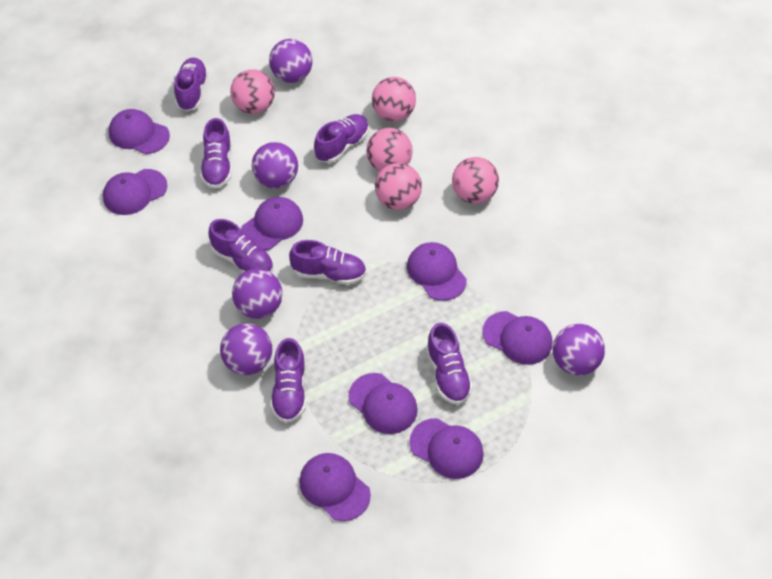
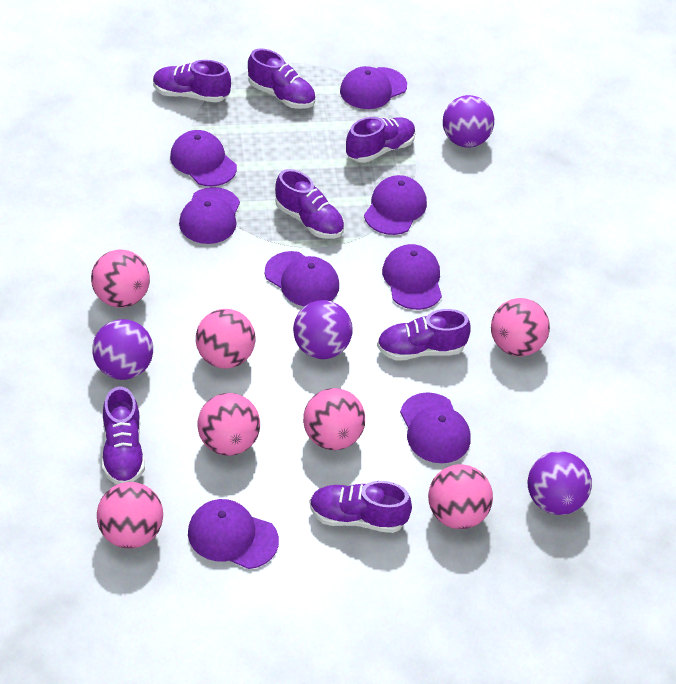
pink ball: [230,69,275,114] [367,128,412,171] [372,77,416,122] [375,163,422,210] [452,157,499,204] = 5 -> [91,249,150,308] [97,482,163,549] [196,309,255,369] [197,393,260,456] [303,388,365,450] [428,464,493,529] [491,298,550,357] = 7
purple ball: [220,323,272,375] [232,268,282,319] [252,142,298,189] [269,39,312,83] [553,324,605,376] = 5 -> [92,319,153,380] [293,300,352,359] [443,95,494,148] [527,451,592,515] = 4

